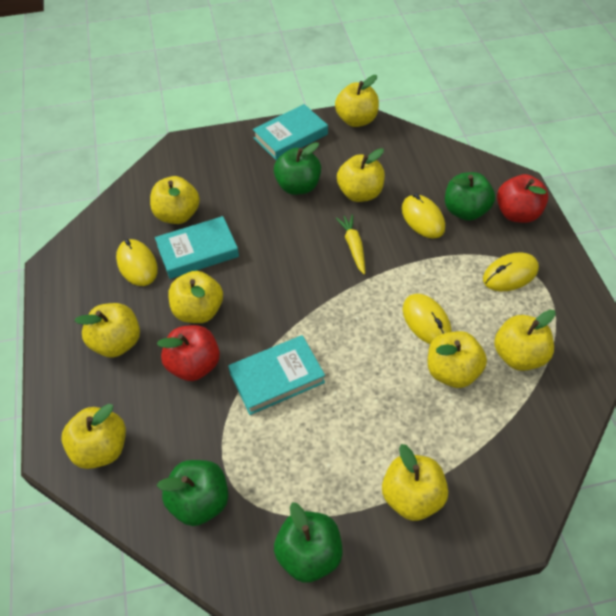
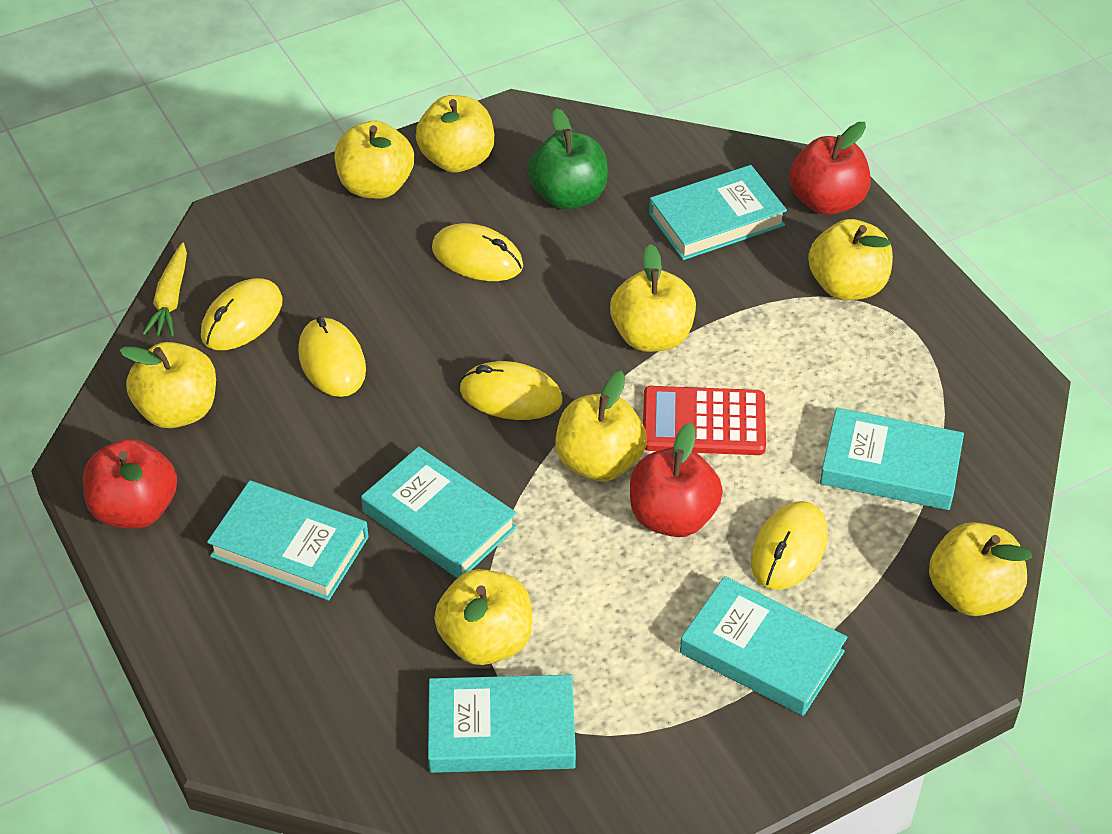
green apple: [157,460,228,526] [274,142,321,195] [274,502,343,583] [445,172,495,221] = 4 -> [528,108,608,210] = 1
red apple: [157,325,220,381] [497,174,549,223] = 2 -> [83,439,177,529] [630,422,723,537] [789,122,870,215] = 3
red calculator: none = 0 -> [643,386,766,455] = 1
turquoise book: [155,216,239,279] [228,335,325,415] [253,104,328,161] = 3 -> [207,480,369,601] [361,447,517,578] [428,675,576,773] [649,165,787,260] [680,576,848,716] [820,408,964,510] = 6
yellow apple: [61,404,126,469] [74,303,140,358] [150,176,200,224] [168,271,223,323] [335,75,379,127] [337,148,385,202] [382,444,448,521] [428,331,487,388] [494,310,556,371] = 9 -> [119,342,216,428] [335,121,414,199] [416,95,494,172] [434,569,532,665] [555,371,647,482] [610,244,696,352] [808,219,893,300] [929,522,1032,616] = 8
yellow mouse: [116,239,158,286] [401,193,445,238] [403,294,452,344] [483,252,539,291] = 4 -> [201,278,283,350] [298,316,366,397] [432,223,523,281] [460,361,562,420] [751,501,828,590] = 5

